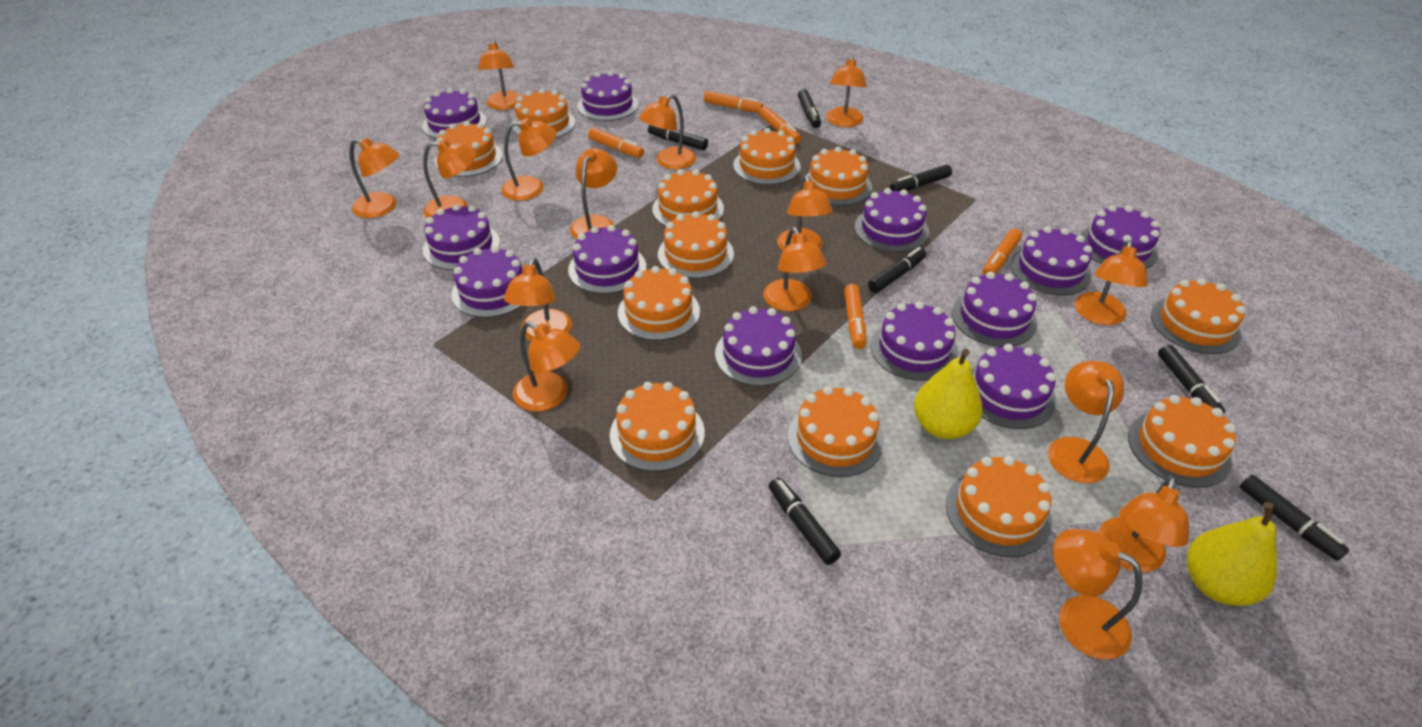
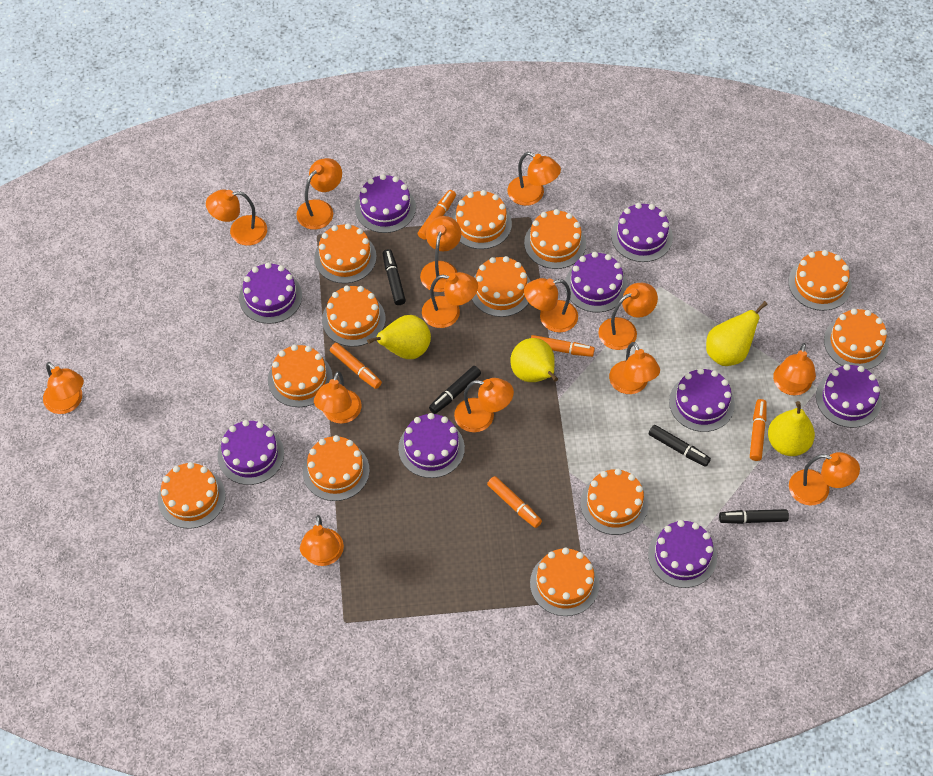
black marker: [648,125,708,150] [769,477,841,565] [798,89,821,128] [868,247,926,293] [890,165,952,191] [1158,345,1225,414] [1240,475,1349,561] = 7 -> [383,249,406,305] [429,366,481,414] [649,425,711,467] [719,509,789,524] = 4
orange lamp: [349,138,400,218] [423,139,477,218] [478,40,522,110] [501,118,557,201] [504,257,572,341] [513,321,580,412] [570,148,617,239] [639,94,696,169] [763,227,827,311] [777,176,833,251] [826,56,867,127] [1048,361,1124,483] [1053,529,1142,660] [1075,240,1148,325] [1098,476,1189,572] = 15 -> [43,362,84,414] [206,190,267,246] [296,158,342,230] [300,515,344,566] [314,371,362,424] [420,216,461,292] [422,272,478,328] [454,378,514,432] [507,152,561,206] [524,278,578,332] [598,283,658,350] [609,342,660,394] [773,343,816,395] [789,452,860,506] = 14
purple cake: [422,88,487,139] [423,204,500,270] [451,246,523,318] [568,225,646,294] [577,71,638,121] [715,306,802,386] [855,188,929,252] [871,301,958,381] [952,272,1037,347] [972,344,1056,429] [1010,226,1092,296] [1080,205,1160,269] = 12 -> [218,420,284,485] [239,262,302,324] [355,174,416,233] [398,413,465,478] [565,252,627,313] [611,203,673,262] [648,520,717,588] [669,368,735,432] [816,364,882,428] = 9
yellow pear: [914,349,983,439] [1187,502,1277,606] = 2 -> [367,315,431,359] [510,338,558,382] [706,301,768,366] [768,401,815,456] = 4

